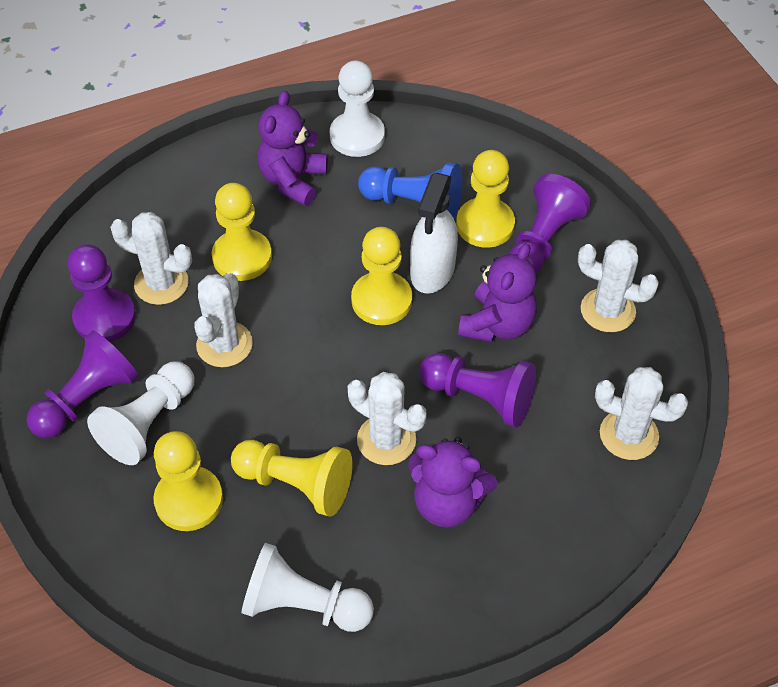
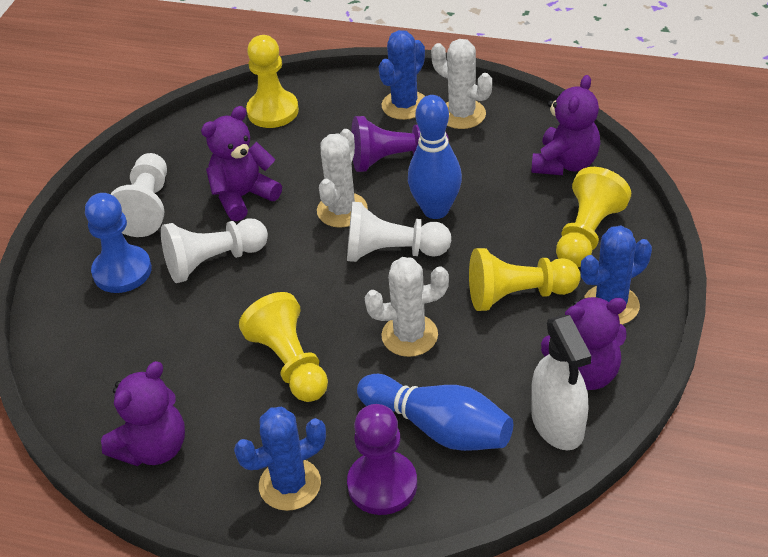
blue bowling pin: none = 0 -> [357,374,513,451] [408,95,462,219] = 2
blue cactus: none = 0 -> [234,407,326,511] [378,30,425,120] [581,226,652,325] = 3
purple pawn: [26,330,139,439] [68,244,136,342] [419,353,536,427] [510,174,591,273] = 4 -> [347,404,417,515] [351,116,449,172] = 2
purple teddy bear: [258,91,328,206] [408,437,498,528] [458,243,537,342] = 3 -> [101,361,185,466] [201,106,282,221] [532,75,600,175] [541,297,627,390] = 4
white cactus: [110,212,192,305] [194,272,253,367] [348,372,427,465] [578,240,659,332] [595,367,688,460] = 5 -> [317,129,368,228] [365,257,449,357] [431,39,492,129] = 3
yellow pawn: [153,431,223,531] [212,183,272,281] [231,440,352,517] [351,227,412,325] [456,150,515,248] = 5 -> [239,292,328,402] [246,35,299,128] [469,248,581,311] [556,167,631,267] = 4

